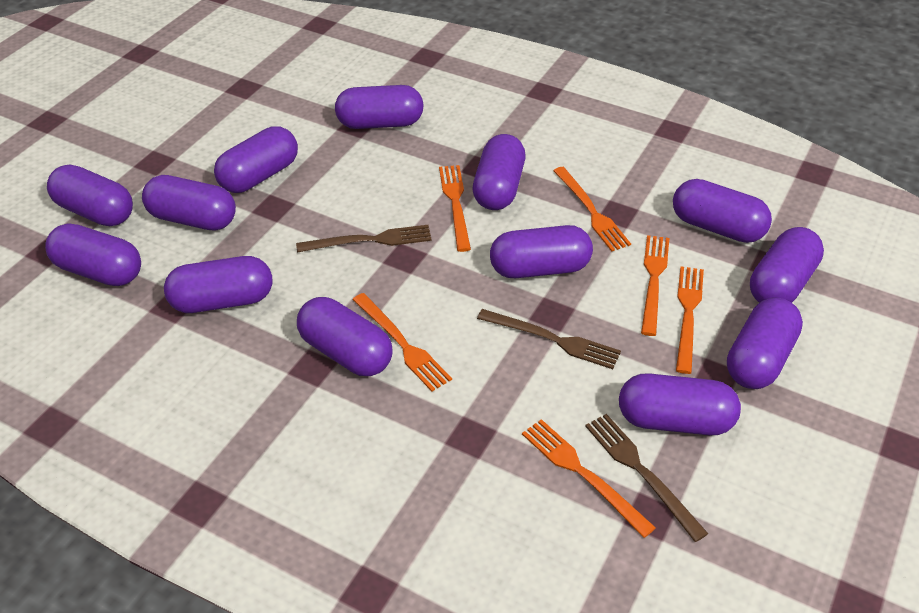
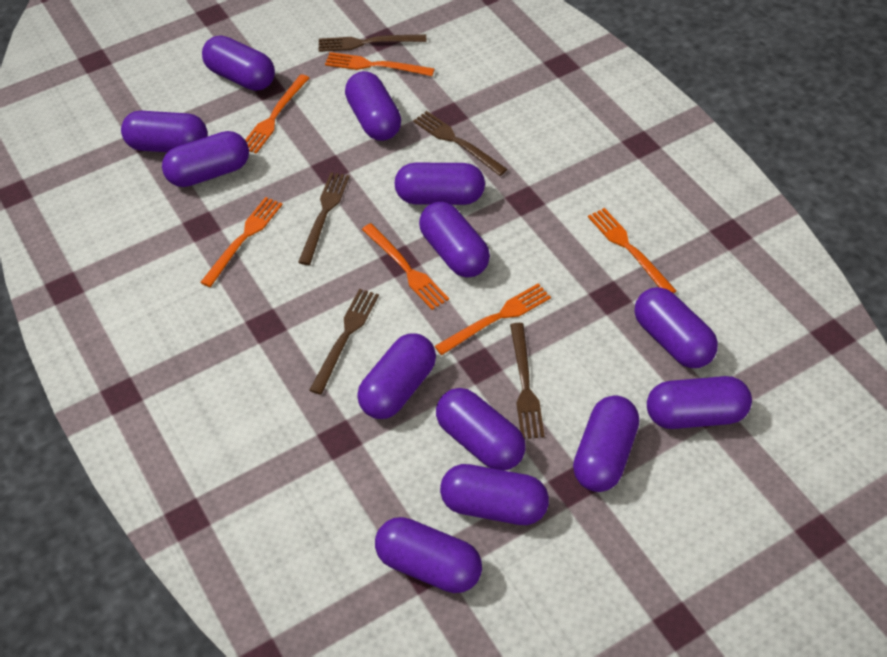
brown fork: [296,225,432,253] [477,309,621,369] [585,414,708,542] = 3 -> [298,172,350,265] [309,289,379,395] [319,34,427,52] [413,111,507,176] [510,323,545,439] = 5

